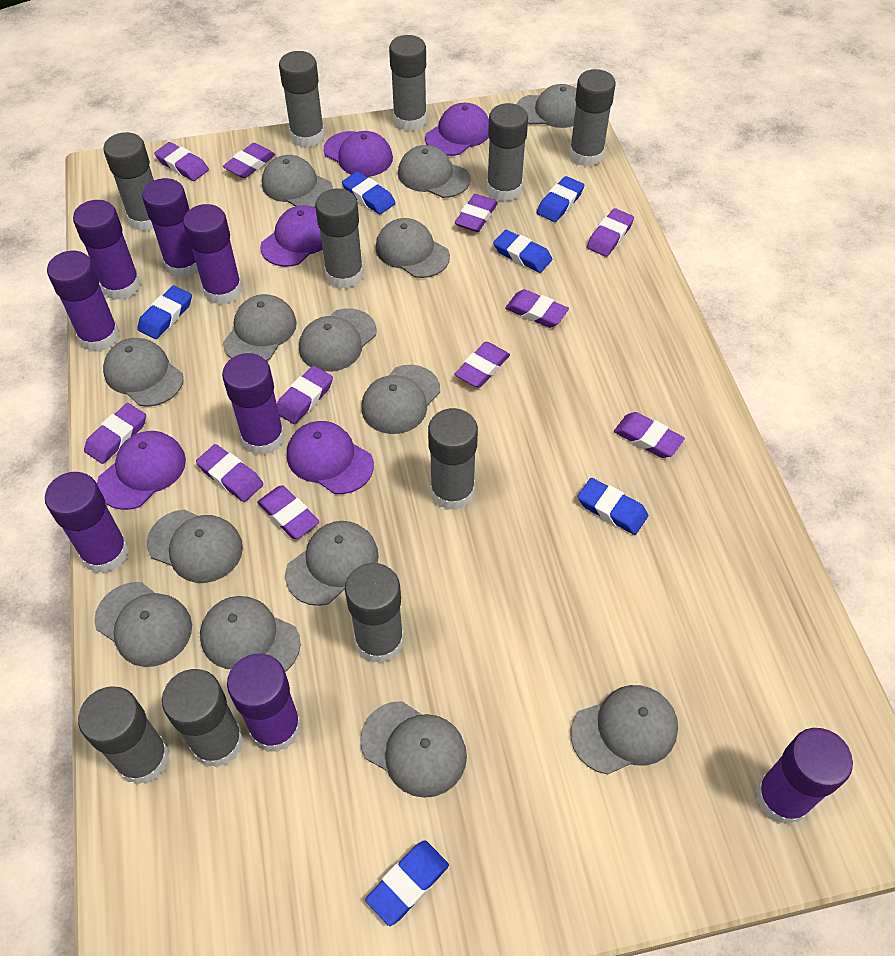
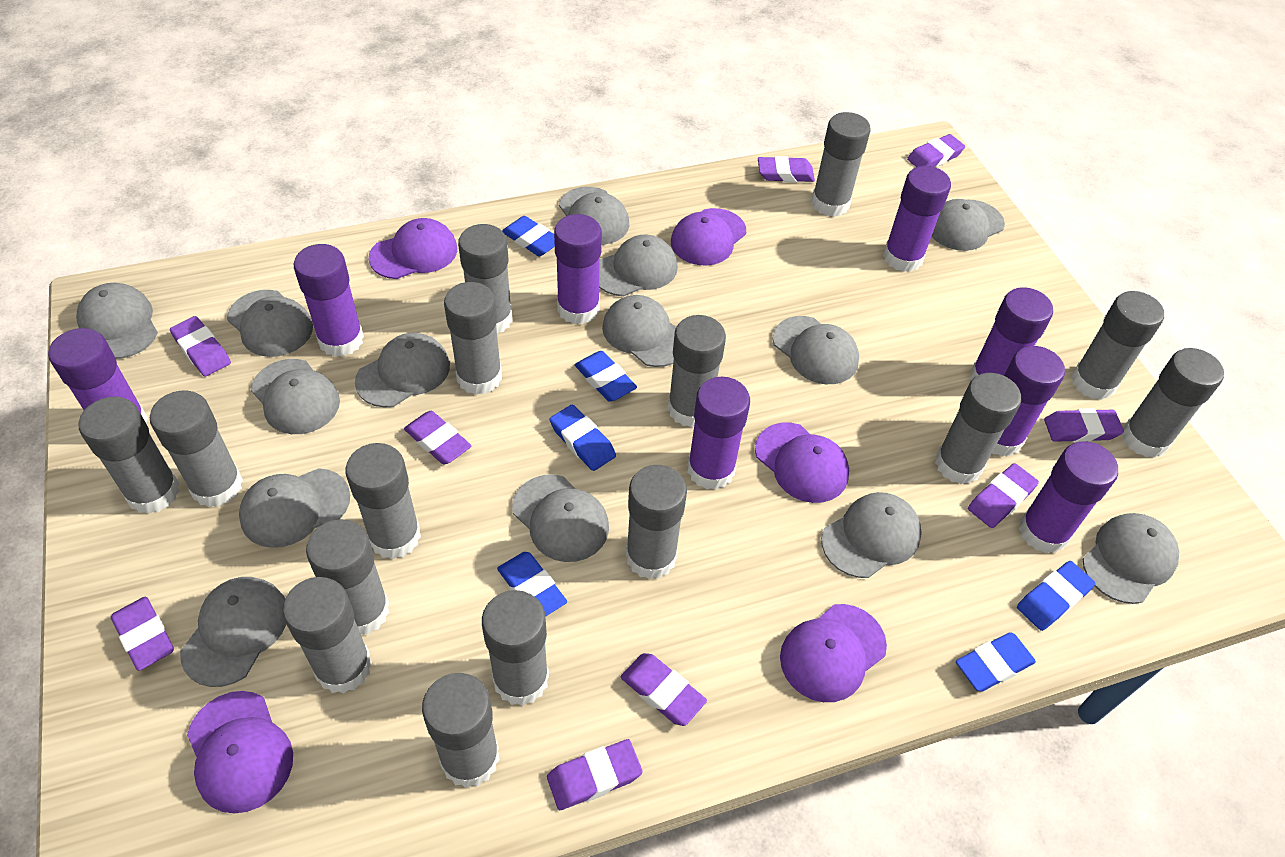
grey glue stick: [78,686,169,785] [103,132,154,231] [162,669,244,768] [279,51,325,148] [315,189,364,289] [345,563,404,664] [389,35,427,131] [428,408,478,510] [487,103,528,202] [569,69,616,167] = 10 -> [78,397,180,514] [150,390,243,507] [283,577,372,694] [306,519,389,635] [345,443,421,559] [422,673,500,788] [444,282,502,395] [458,224,512,334] [482,590,549,706] [626,465,687,579] [667,315,726,427] [812,112,871,217] [935,373,1021,484] [1071,291,1164,400] [1121,348,1224,458] = 15
purple eraser: [84,403,146,464] [154,142,209,181] [196,444,263,502] [223,143,275,178] [257,485,319,539] [277,366,333,424] [455,194,498,232] [455,342,510,388] [505,289,569,328] [587,208,634,257] [614,412,685,458] = 11 -> [111,597,174,671] [170,316,231,377] [404,411,471,465] [547,739,643,810] [621,653,707,726] [758,156,815,182] [907,134,965,167] [968,463,1039,528] [1044,408,1124,442] = 9

